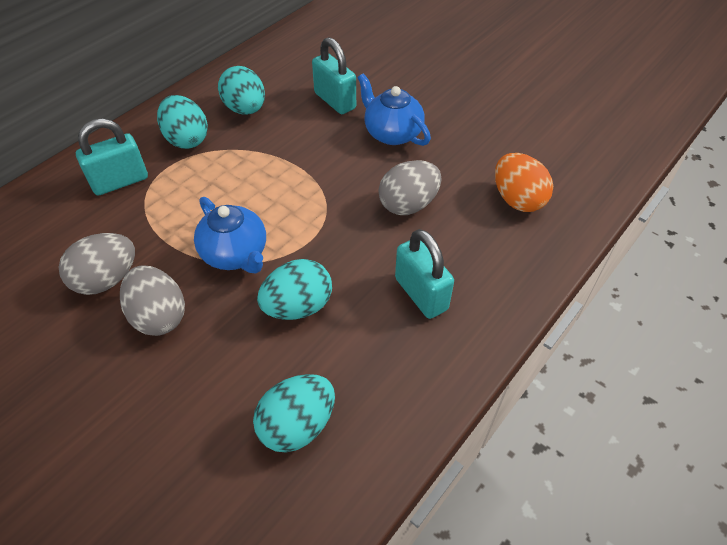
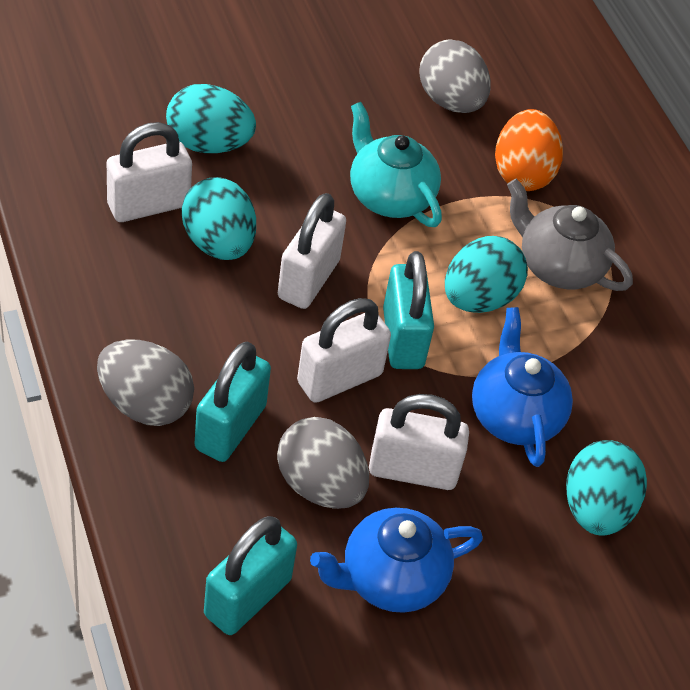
grey teapot: none = 0 -> [507,179,633,291] = 1
turquoise teapot: none = 0 -> [350,102,442,227] = 1
white padlock: none = 0 -> [107,122,192,222] [278,193,346,309] [297,298,391,403] [369,394,469,490] = 4

